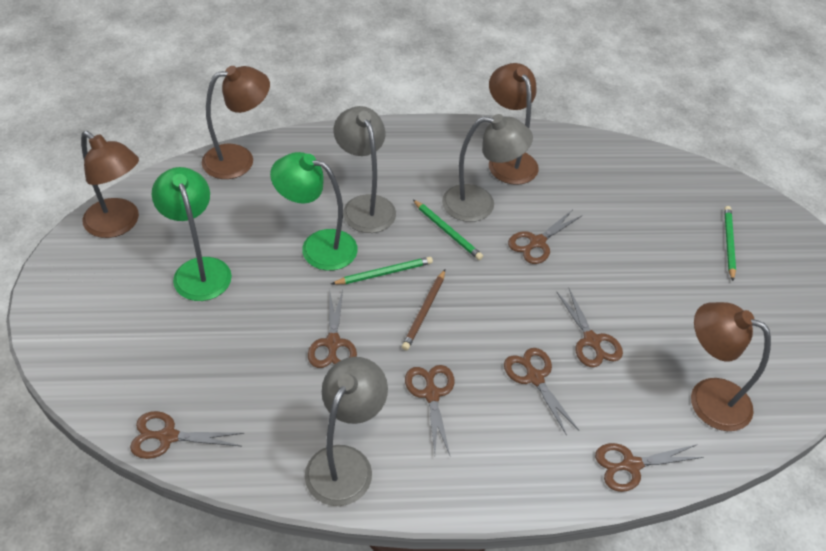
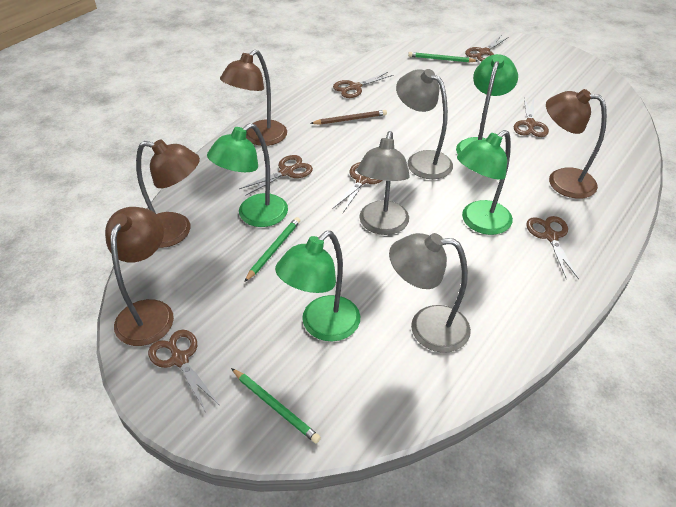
green lamp: [152,167,232,301] [270,152,358,271] = 2 -> [207,123,288,227] [275,231,360,341] [456,54,518,154] [457,130,513,235] = 4

